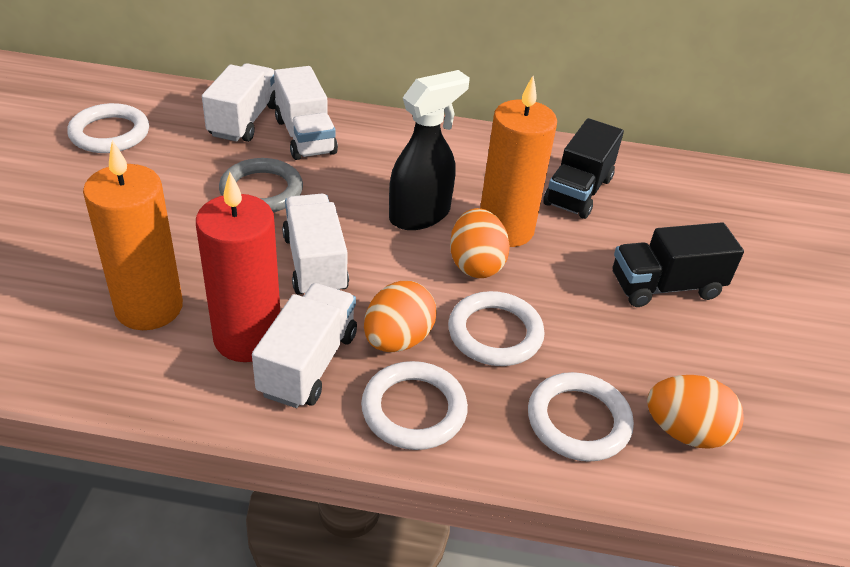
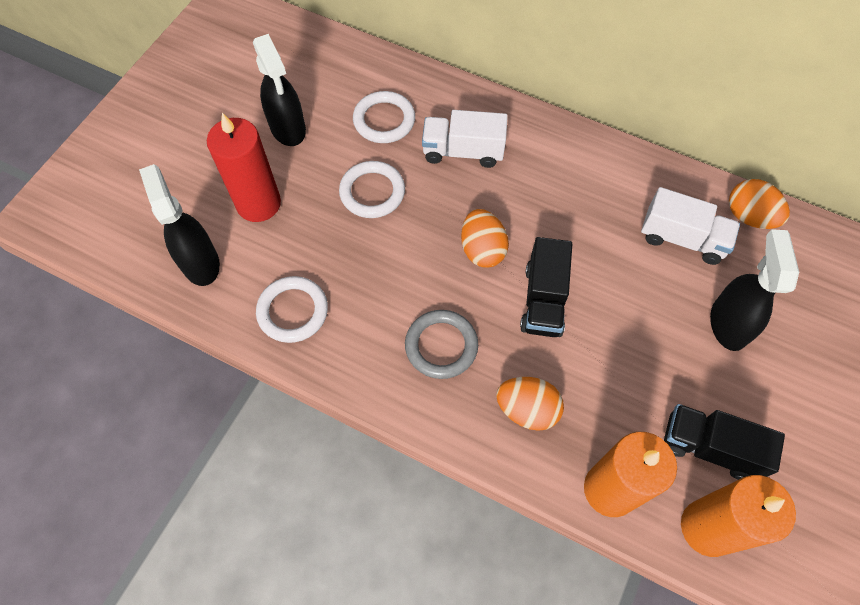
black spray bottle: [389,70,470,230] = 1 -> [139,164,220,286] [253,34,306,146] [710,229,799,351] = 3
white ring: [67,103,149,153] [361,361,468,450] [448,291,545,366] [528,372,634,462] = 4 -> [256,276,328,343] [339,161,405,218] [353,91,415,143] = 3
white truck: [202,63,277,142] [252,283,357,408] [274,66,338,160] [282,194,349,295] = 4 -> [422,110,508,168] [641,187,740,265] = 2

